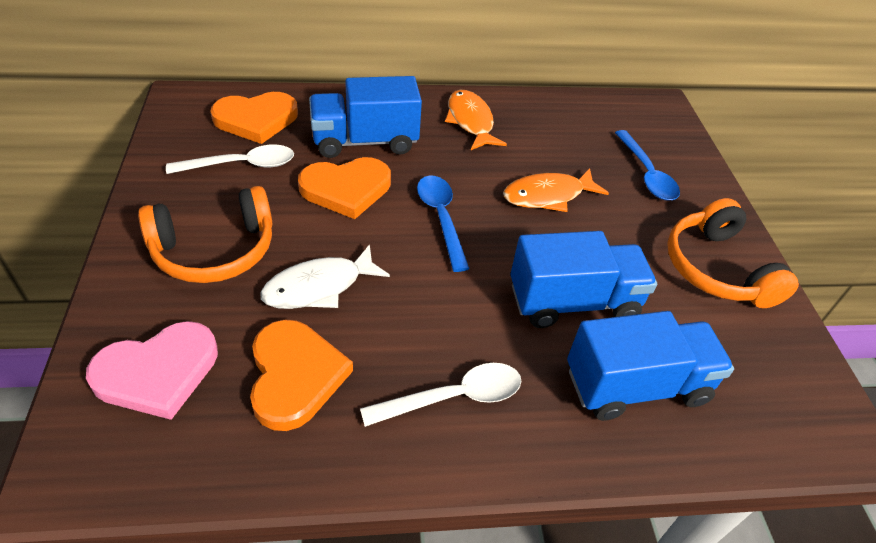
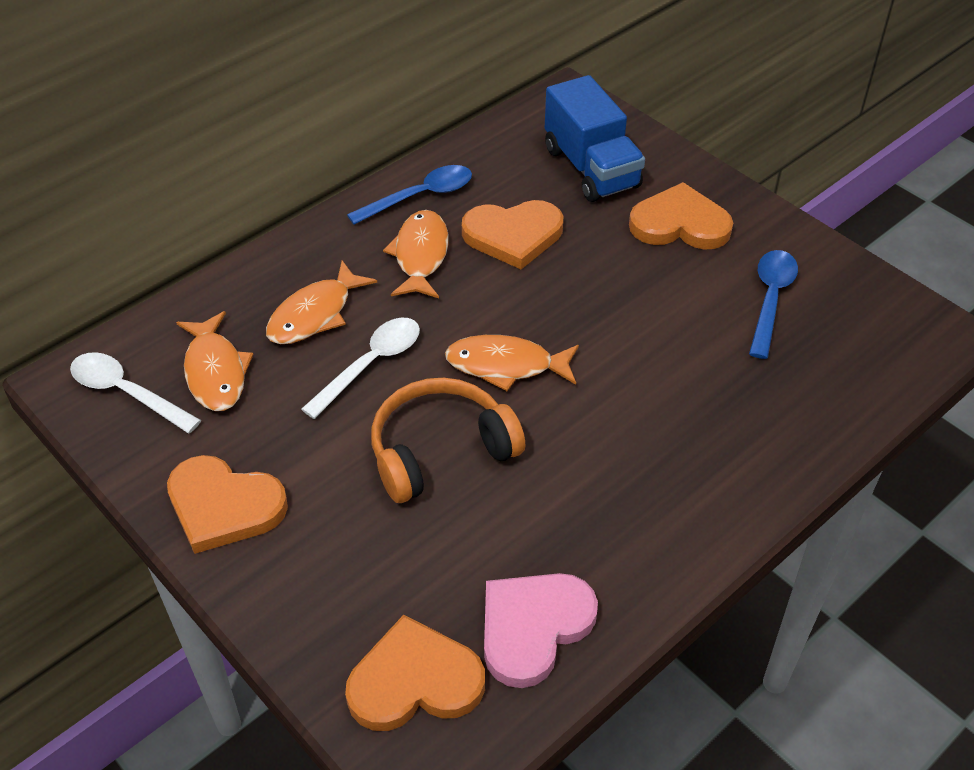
blue truck: [309,76,422,158] [510,231,657,328] [567,311,734,421] = 3 -> [545,75,645,202] = 1
orange fish: [445,90,507,150] [503,168,609,212] = 2 -> [176,311,254,411] [266,261,377,344] [383,210,449,298] [445,335,579,391] = 4
orange headphones: [138,186,272,283] [667,198,799,308] = 2 -> [371,378,525,503] = 1
orange heart: [210,92,298,144] [250,320,353,431] [298,157,391,219] = 3 -> [167,455,288,554] [345,615,485,731] [462,200,563,269] [629,182,733,250] = 4
white fish: [260,244,390,309] = 1 -> none = 0

